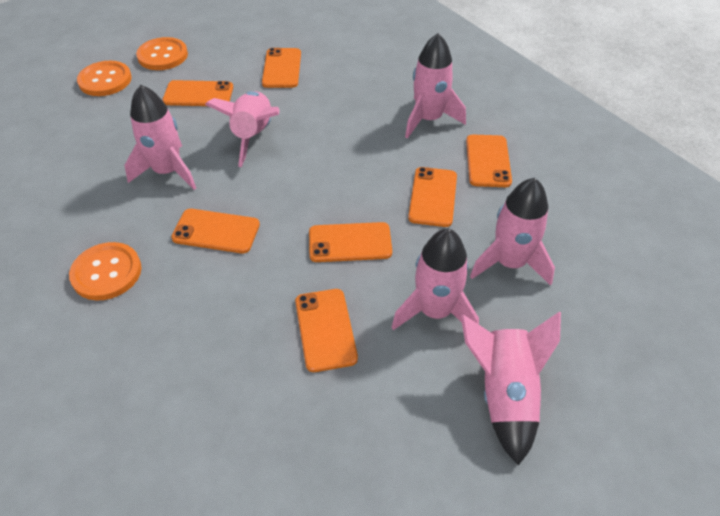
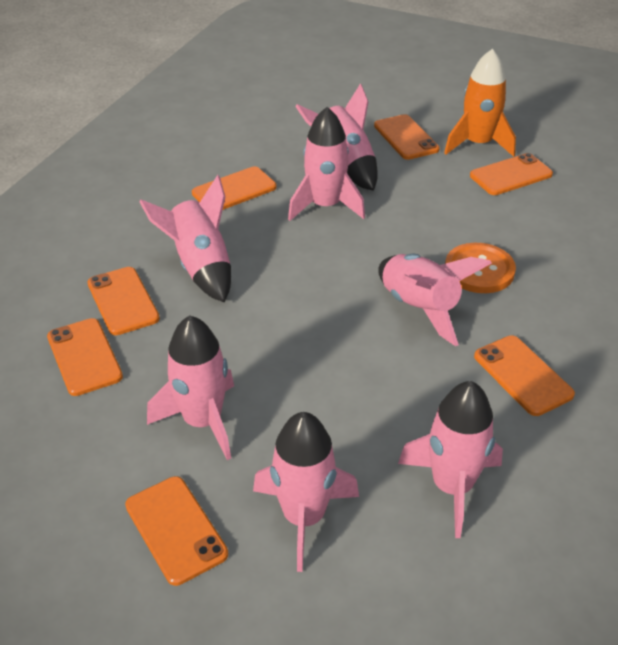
orange button: [69,242,142,301] [77,61,132,96] [136,37,188,70] = 3 -> [445,243,516,293] = 1
orange rocket: none = 0 -> [444,49,516,157] = 1
pink rocket: [124,85,196,190] [205,91,280,167] [392,229,479,330] [405,33,466,138] [461,312,561,466] [470,178,555,286] = 6 -> [139,175,231,302] [147,315,234,460] [253,412,359,572] [288,107,365,221] [295,83,378,191] [378,254,492,346] [398,381,503,538] = 7

